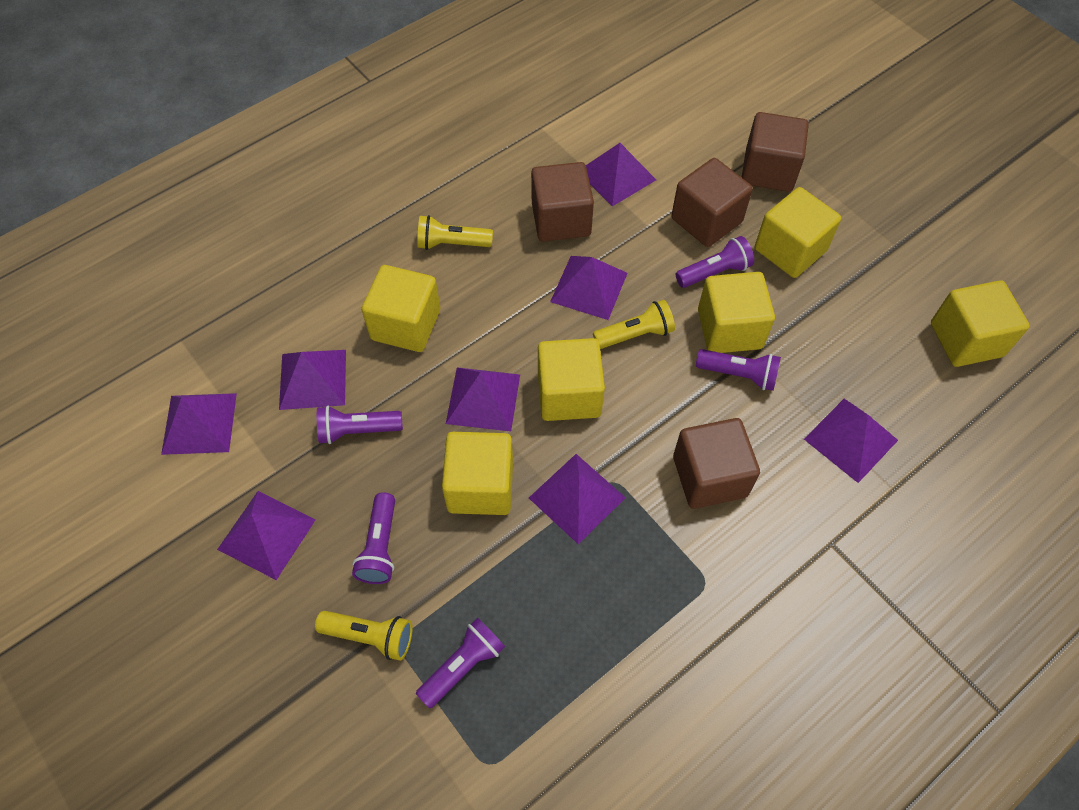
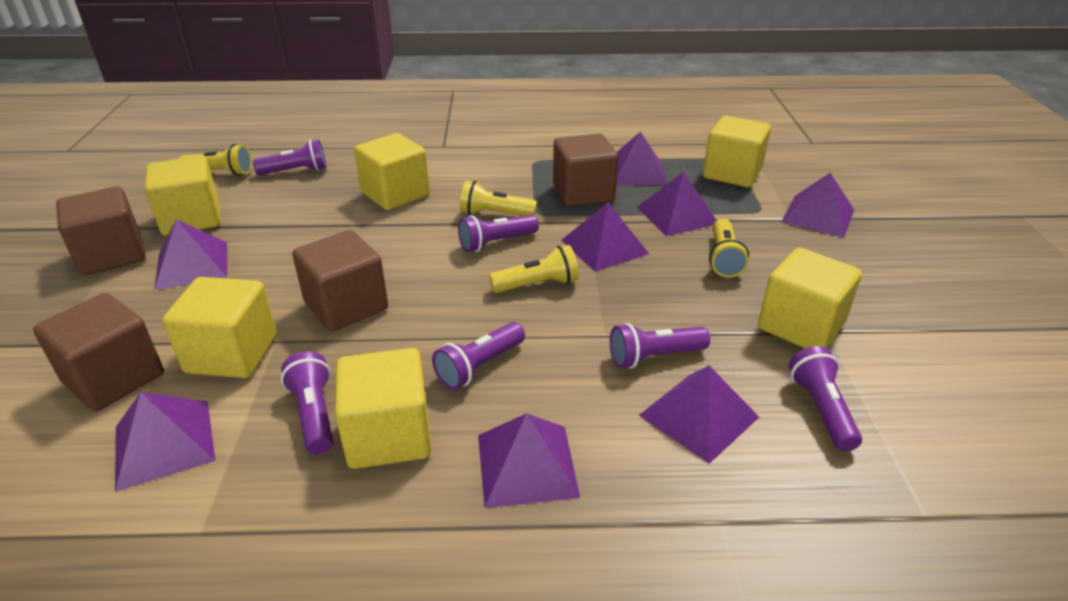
purple flashlight: [317,406,403,444] [352,492,395,584] [416,618,505,709] [676,236,754,288] [696,349,781,391] = 5 -> [253,139,326,175] [281,351,333,455] [432,322,525,390] [458,215,539,252] [610,323,710,369] [789,346,862,451] = 6
yellow flashlight: [315,611,413,661] [417,215,493,250] [593,300,675,349] = 3 -> [178,144,252,176] [460,181,537,216] [489,245,579,293] [709,219,749,278] = 4

